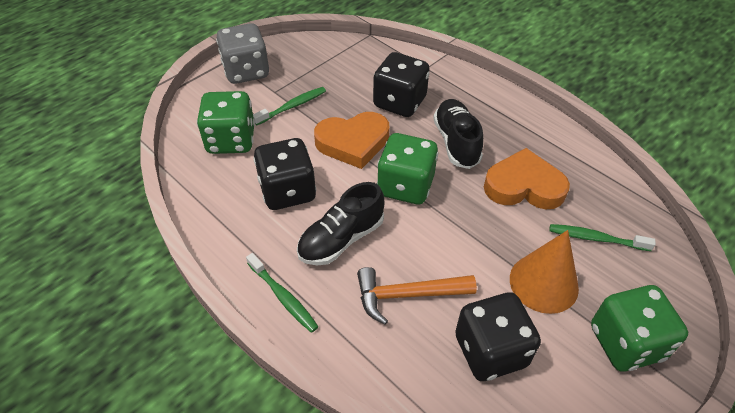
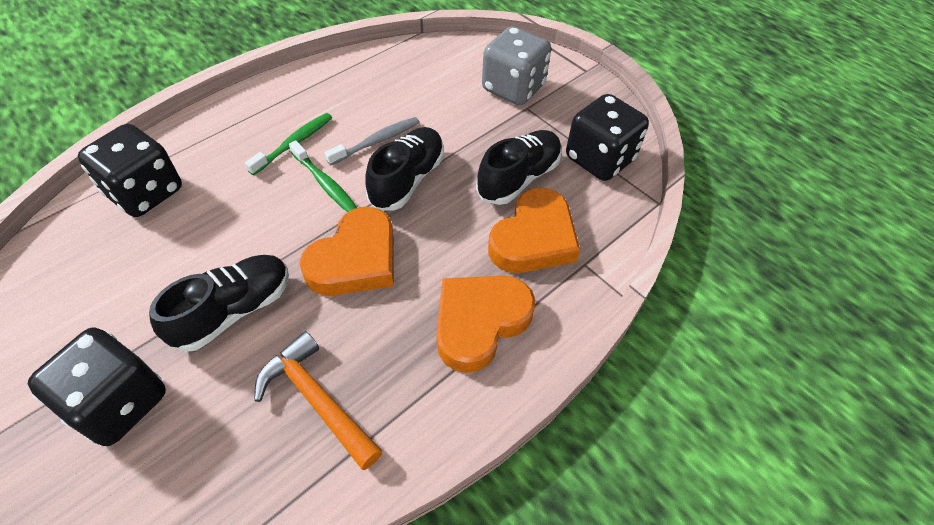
black shoe: [297,182,384,266] [433,99,483,169] = 2 -> [149,255,289,352] [365,127,444,211] [476,130,562,205] = 3
green dice: [197,91,255,154] [377,133,438,204] [591,285,688,372] = 3 -> none = 0
green toothbrush: [246,253,319,333] [253,87,326,125] [549,224,656,251] = 3 -> [245,113,332,175] [289,140,357,212] = 2
grey toothbrush: none = 0 -> [325,117,420,165] = 1
orange cone: [510,230,579,314] = 1 -> none = 0
orange heart: [314,112,390,169] [484,148,570,209] = 2 -> [299,207,394,296] [436,276,536,373] [488,188,580,273] = 3

